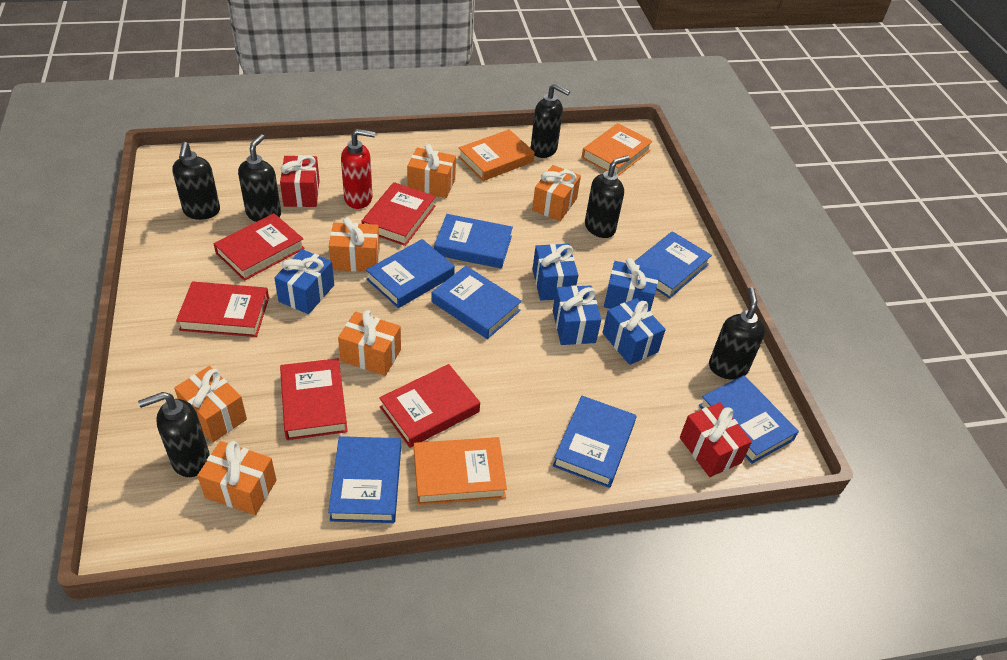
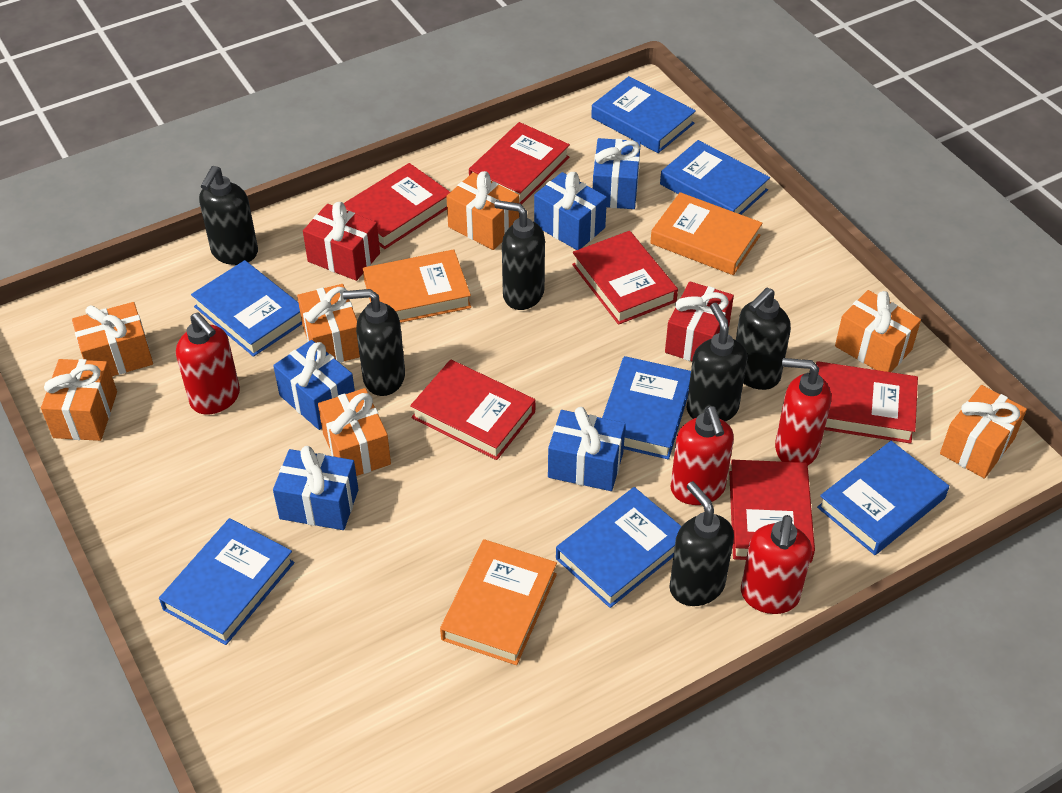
orange gift: [174,366,247,442] [197,441,276,515] [329,217,380,272] [338,310,401,376] [407,144,456,198] [532,165,581,221] = 6 -> [41,359,117,441] [72,302,153,376] [297,284,360,363] [318,388,391,476] [446,171,519,250] [835,290,921,372] [940,385,1027,478] = 7
red book: [176,282,269,337] [213,213,305,281] [280,358,348,440] [361,182,436,246] [379,364,480,448] = 5 -> [344,163,450,249] [410,359,535,460] [469,122,570,205] [572,231,678,325] [729,460,815,563] [816,361,918,443] = 6
red soap dispenser: [341,129,375,209] = 1 -> [176,312,240,415] [670,406,734,505] [741,515,812,614] [775,358,831,465] = 4

